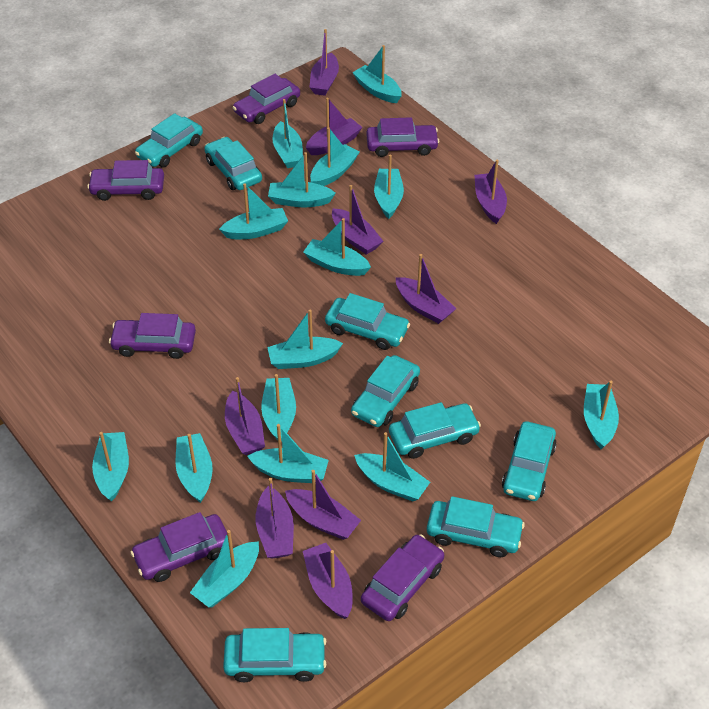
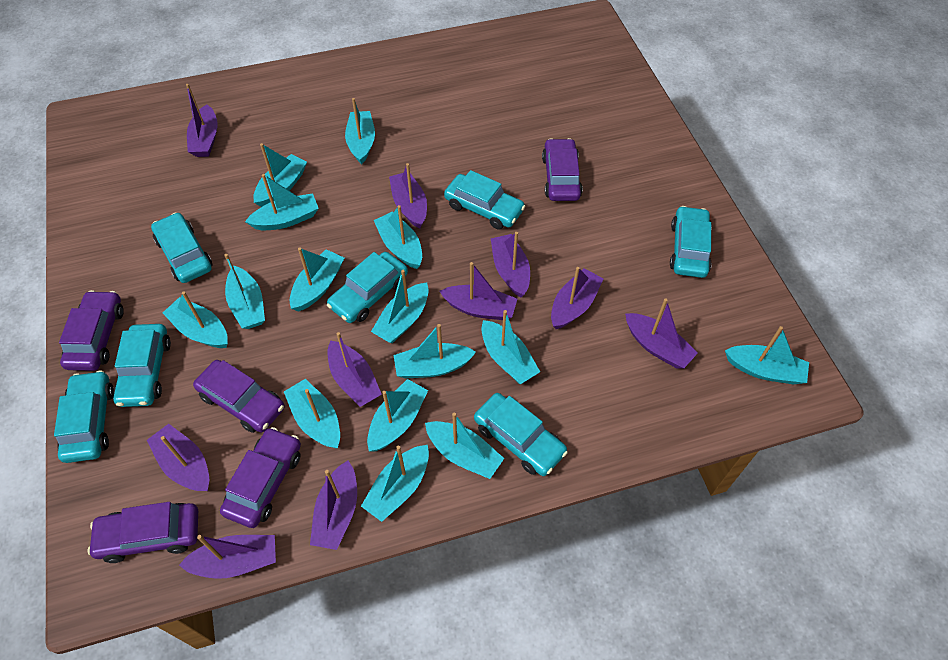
purple boat: [225,377,265,455] [256,478,294,559] [285,470,361,540] [303,543,353,619] [306,98,362,155] [309,29,339,96] [332,185,383,255] [396,254,456,324] [475,160,507,224] = 9 -> [147,424,209,491] [179,535,276,579] [186,84,217,157] [310,461,357,550] [327,332,382,407] [389,163,427,229] [440,262,517,320] [491,232,530,297] [551,267,603,329] [625,298,698,368] = 10
purple car: [87,160,164,201] [109,313,196,359] [130,512,227,582] [233,74,300,124] [361,534,444,621] [366,117,439,157] = 6 -> [59,290,124,371] [87,502,198,563] [193,360,285,433] [220,427,301,528] [542,138,583,201] = 5
turquoise car: [135,113,203,167] [204,137,262,190] [223,628,326,682] [325,293,410,350] [351,355,420,427] [389,402,481,459] [427,496,525,557] [502,421,557,501] = 8 -> [54,370,114,463] [113,324,171,407] [151,212,213,283] [327,252,408,323] [444,170,526,229] [474,393,568,476] [670,206,712,278] = 7

